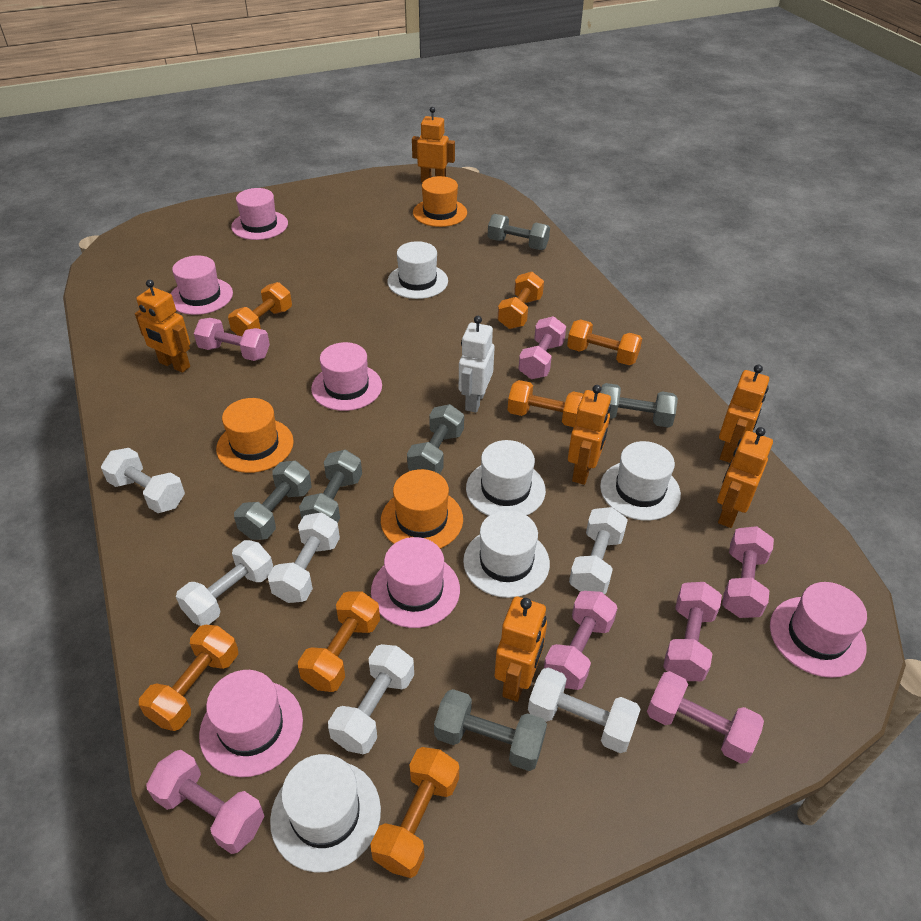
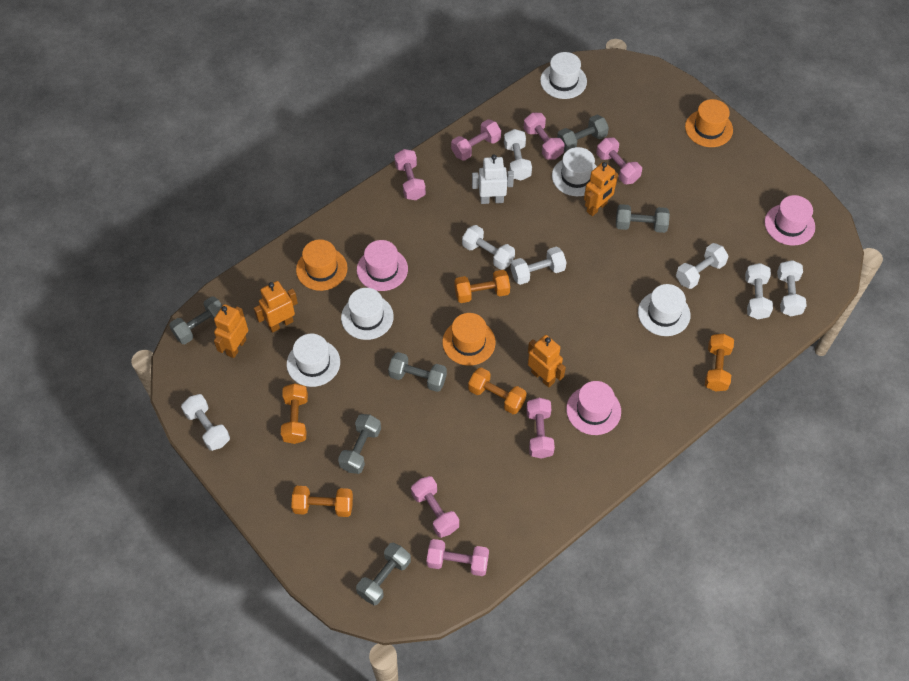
orange dumbbell: [139,625,238,731] [228,282,292,336] [298,591,380,692] [371,747,459,878] [498,272,544,329] [508,380,583,427] [567,319,642,365] = 7 -> [281,383,308,444] [291,486,353,517] [455,270,510,303] [468,367,527,414] [705,333,734,392] = 5
orange robot: [135,280,190,373] [412,107,455,182] [495,597,547,702] [568,385,611,485] [717,427,773,528] [719,365,769,463] = 6 -> [214,304,248,358] [254,281,298,333] [528,335,566,388] [584,162,618,216] = 4
pink hat: [171,255,233,315] [199,670,303,777] [231,188,288,240] [311,342,382,411] [371,537,460,628] [770,582,867,678] = 6 -> [357,240,408,291] [566,381,621,435] [765,195,815,246] = 3
white dumbbell: [101,448,185,513] [176,540,273,626] [268,512,340,603] [328,644,414,754] [528,667,641,753] [569,507,628,594] = 6 -> [181,394,230,451] [462,225,515,270] [504,129,532,181] [510,247,567,285] [676,243,729,289] [745,263,773,319] [777,260,807,316] = 7

